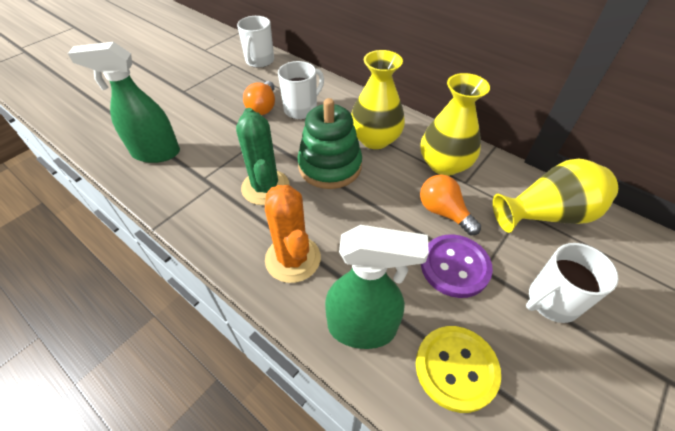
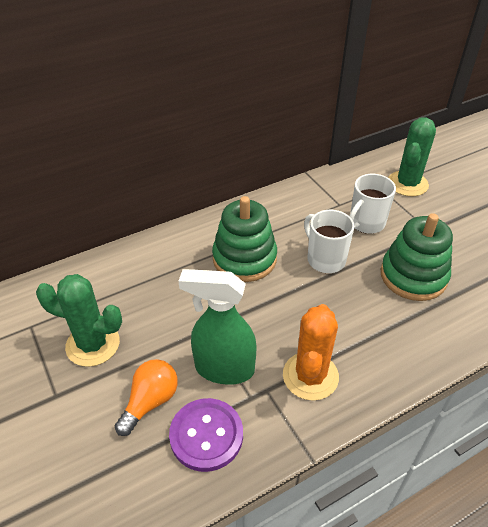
green cactus: [236,108,290,205] = 1 -> [36,274,122,367] [388,117,436,196] = 2
green spray bottle: [68,42,180,163] [325,225,429,349] = 2 -> [178,269,256,385] = 1
green stacking toy: [298,98,362,189] = 1 -> [212,196,277,282] [381,213,453,301] = 2
orange light bulb: [243,81,275,115] [420,174,481,235] = 2 -> [115,359,178,436] = 1
white mug: [237,16,274,68] [278,61,324,119] [526,243,619,323] = 3 -> [304,210,354,273] [349,174,396,234] = 2
yellow button: [416,326,501,413] = 1 -> none = 0
yellow vase: [351,50,405,149] [421,73,490,176] [493,159,618,233] = 3 -> none = 0

